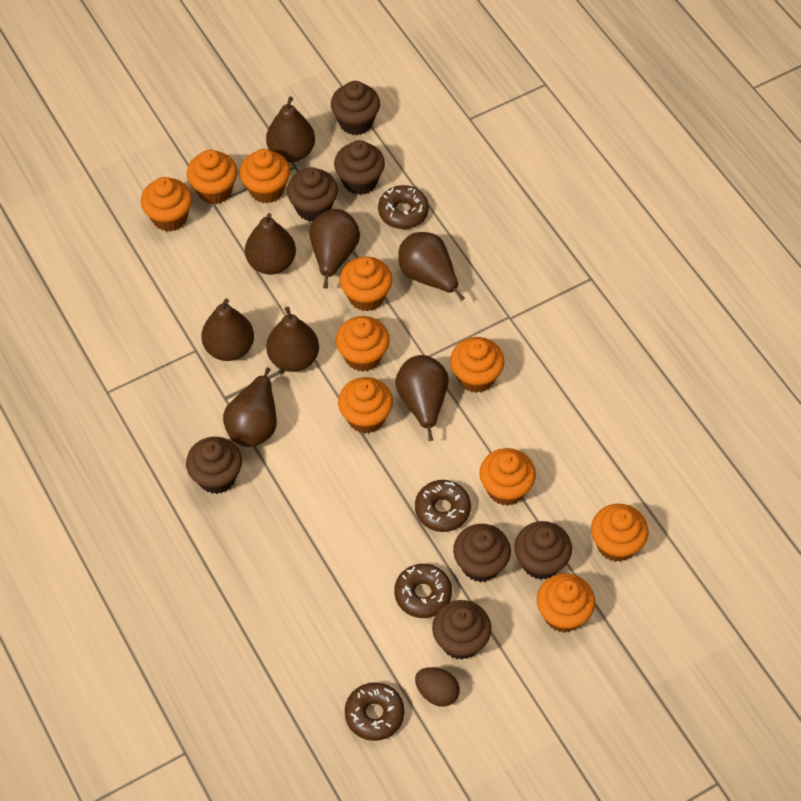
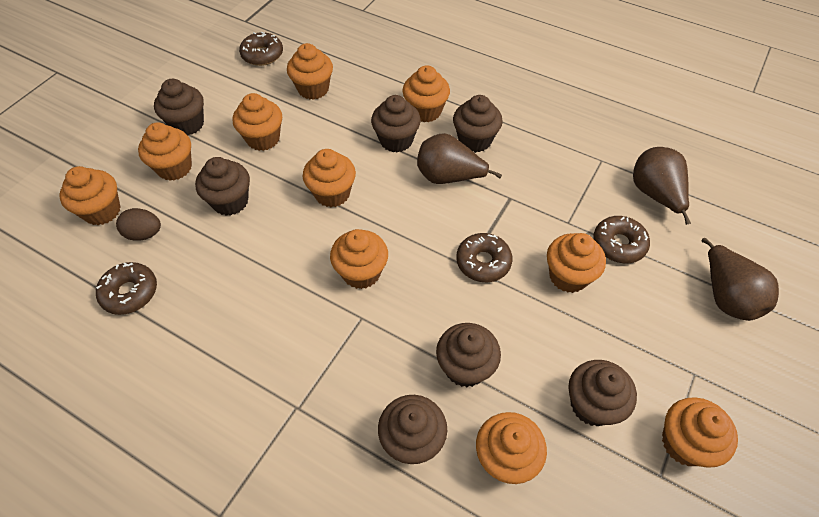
brown pear: [201,298,254,361] [223,367,277,447] [245,213,296,275] [266,96,315,162] [266,306,319,372] [309,209,360,288] [395,355,449,441] [398,232,465,301] = 8 -> [417,133,502,184] [633,147,691,225] [702,238,779,321] = 3

